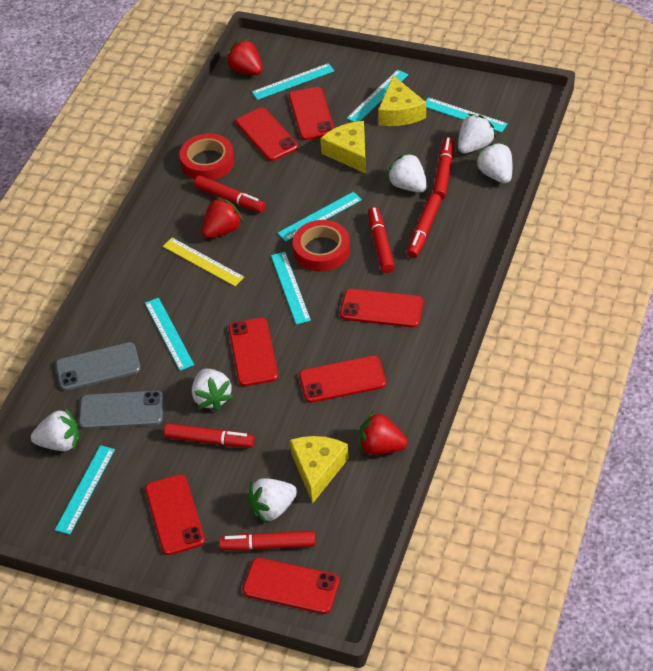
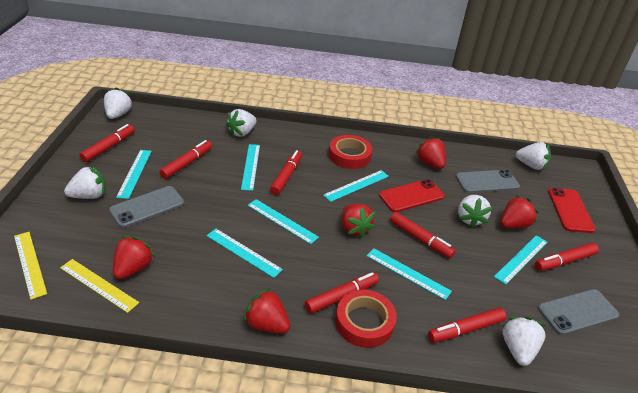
grey phone: [56,342,141,391] [79,391,164,429] = 2 -> [109,186,184,228] [456,170,520,193] [538,289,619,335] = 3
red marker: [164,423,255,448] [194,175,266,213] [219,531,316,551] [368,207,395,273] [407,193,441,258] [433,137,454,200] = 6 -> [80,124,135,162] [159,140,212,179] [270,150,302,195] [305,272,379,314] [390,212,456,258] [428,307,506,343] [535,243,599,271] = 7
red phone: [145,474,205,555] [229,318,278,386] [236,108,298,161] [243,557,340,614] [289,87,334,140] [299,356,386,403] [340,289,423,328] = 7 -> [379,179,445,212] [548,188,596,233] = 2
red strawberry: [202,197,244,238] [225,39,263,75] [359,411,408,455] = 3 -> [113,236,155,279] [243,288,290,333] [342,204,375,238] [415,137,446,169] [500,195,539,228] = 5
yellow cheese: [290,436,349,503] [320,121,366,174] [378,75,426,126] = 3 -> none = 0
yellow ruler: [163,238,244,286] = 1 -> [14,232,47,300] [60,259,139,313] = 2

